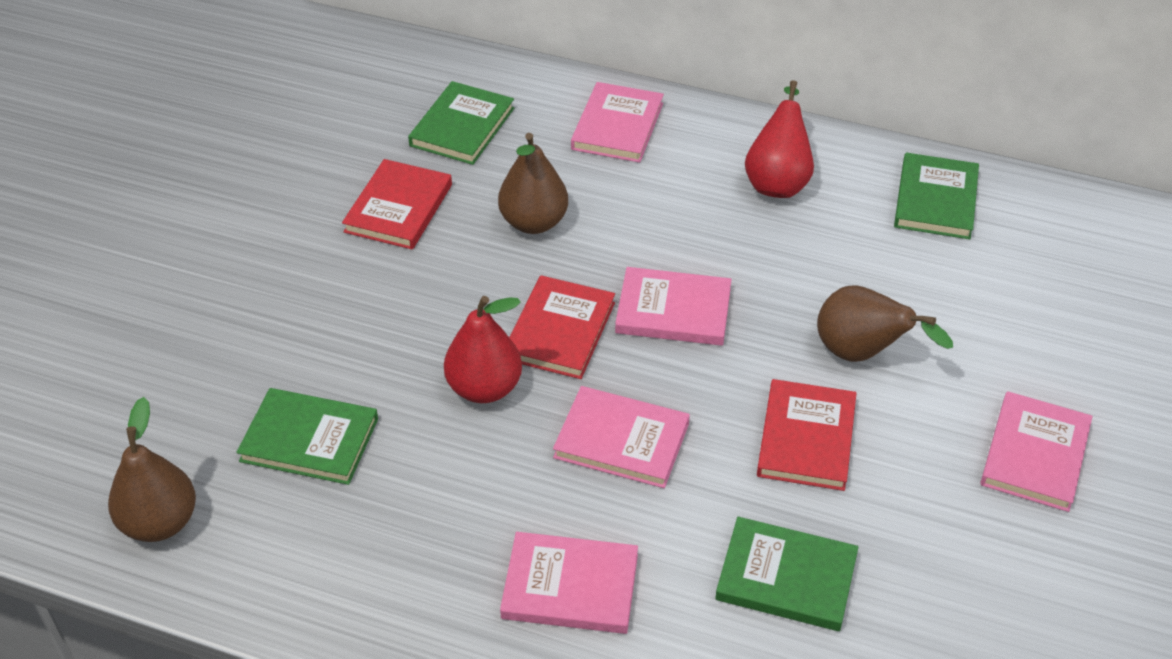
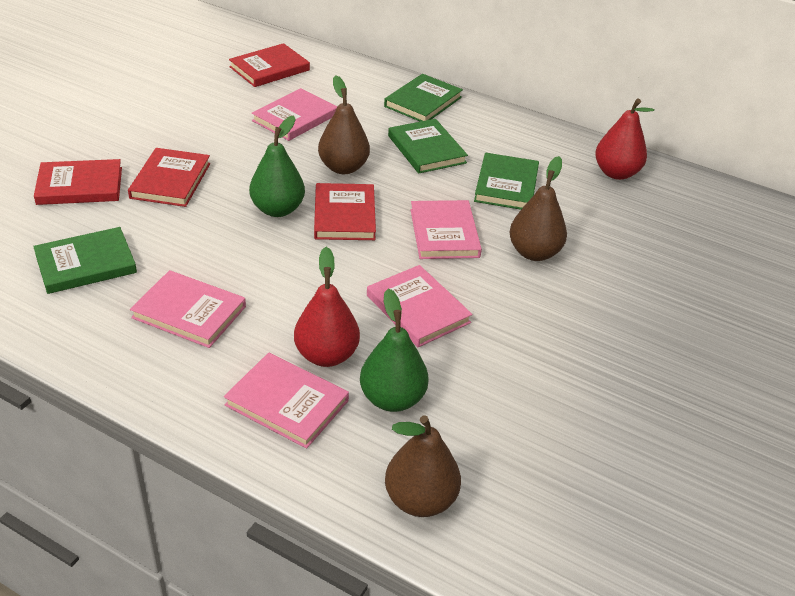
green pear: none = 0 -> [249,115,305,217] [360,288,429,412] = 2
red book: [342,159,452,250] [509,275,615,379] [757,379,856,491] = 3 -> [34,159,122,205] [128,148,210,207] [229,43,310,87] [314,183,376,240] = 4

